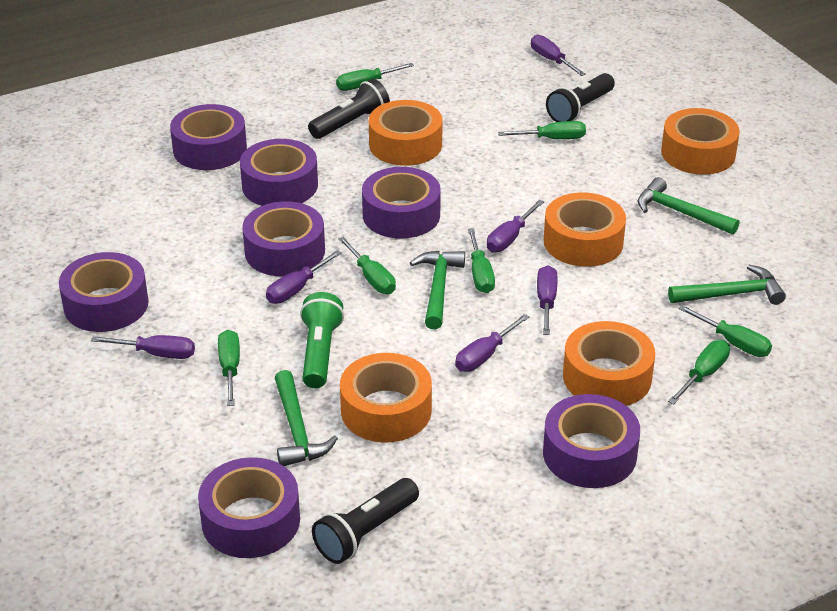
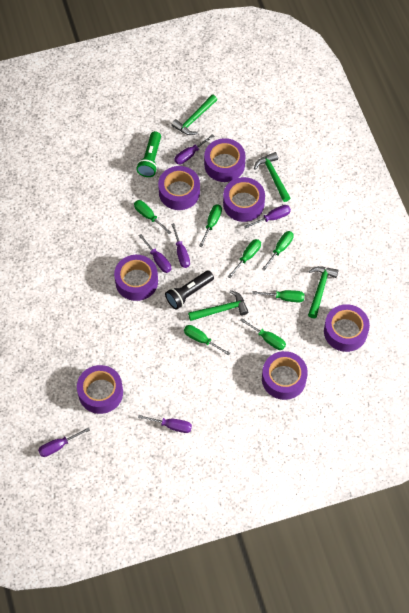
black flashlight: [308,79,390,139] [312,478,419,564] [546,73,615,122] = 3 -> [165,270,214,310] = 1
orange tape: [340,353,432,443] [369,100,443,166] [544,192,626,267] [563,321,655,406] [661,108,740,175] = 5 -> none = 0

